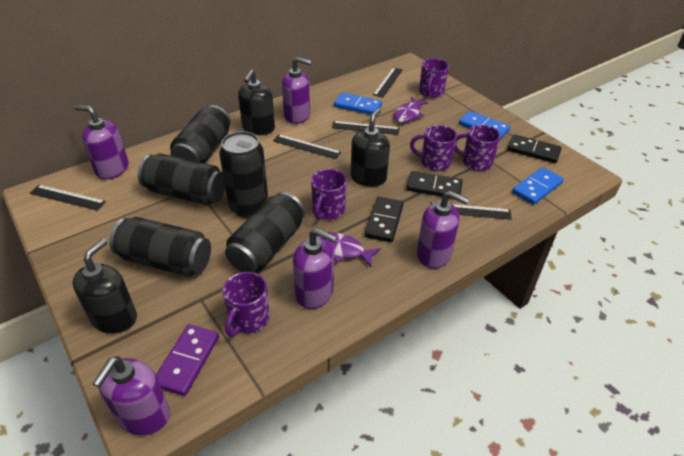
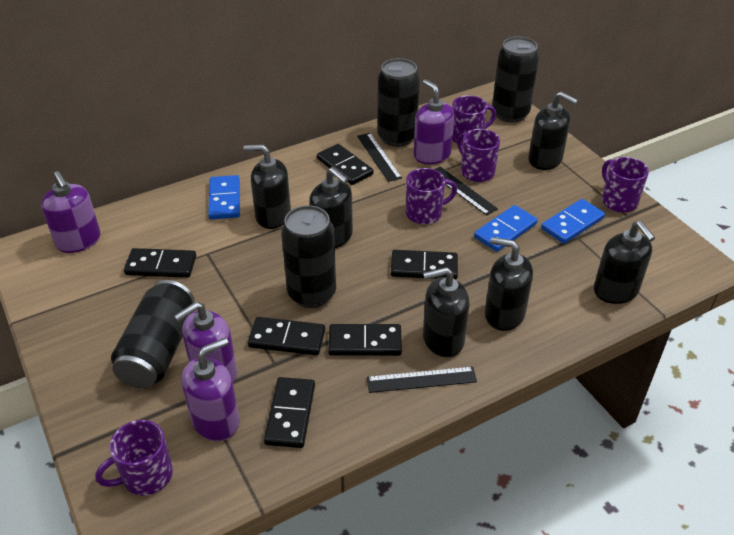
black can: [110,217,211,277] [138,153,225,205] [170,105,231,163] [219,131,268,218] [225,192,305,272] = 5 -> [111,280,194,388] [281,205,336,308] [377,58,420,147] [492,36,539,123] = 4
black domino: [365,197,404,242] [407,171,463,198] [508,134,562,163] = 3 -> [124,248,196,278] [248,317,325,355] [264,377,315,448] [317,144,374,185] [328,324,402,356] [391,250,458,280] = 6
black ruler: [30,185,106,210] [273,134,341,159] [332,121,400,135] [373,67,403,97] [431,202,512,220] = 5 -> [357,133,402,182] [367,366,477,393] [434,167,498,216] = 3
black soap dispenser: [73,239,137,334] [238,70,275,135] [351,108,390,187] = 3 -> [243,144,291,229] [309,167,353,248] [423,267,469,357] [485,237,533,331] [528,91,578,170] [594,221,655,304] = 6
purple domino: [156,324,219,396] = 1 -> none = 0
purple fish: [317,232,381,267] [394,97,429,123] = 2 -> none = 0
purple soap dispenser: [74,105,129,180] [92,356,170,436] [282,57,312,124] [293,228,337,309] [417,191,469,269] = 5 -> [41,171,101,253] [174,302,237,382] [181,338,240,441] [413,79,455,164] = 4

